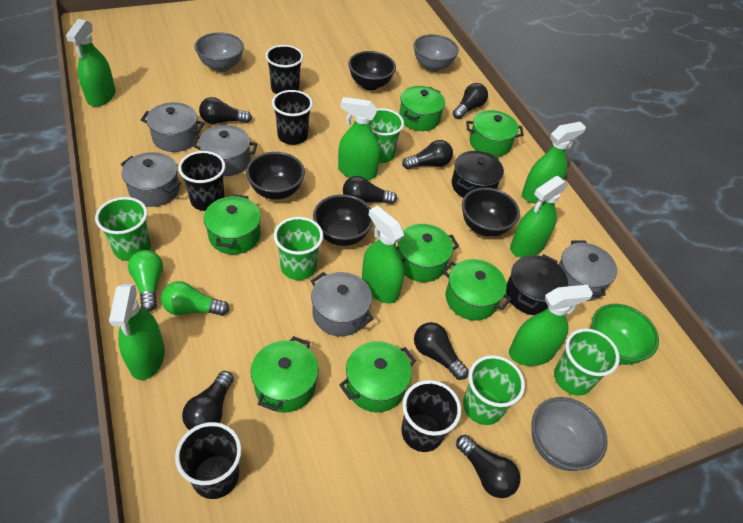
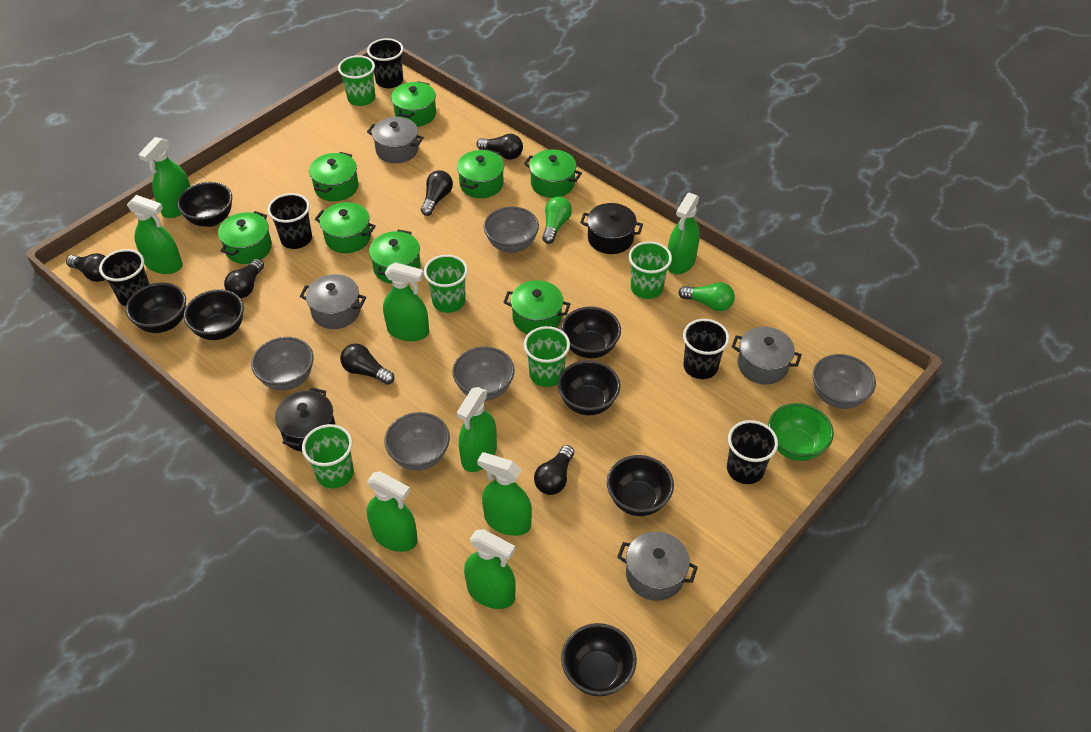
black bowl: [246,152,305,200] [313,194,373,246] [348,51,396,90] [462,187,520,237] = 4 -> [126,283,186,333] [177,182,232,227] [183,289,244,340] [558,360,620,415] [561,306,621,358] [561,623,637,696] [607,455,674,516] = 7
black light bulb: [182,371,234,430] [199,97,252,124] [343,176,397,204] [402,140,453,169] [414,322,469,380] [453,83,488,119] [456,435,520,498] = 7 -> [66,253,106,282] [224,259,264,298] [340,343,394,385] [421,170,453,216] [477,134,523,160] [534,445,574,495] = 6
green pot: [204,194,261,254] [251,336,319,413] [339,341,416,412] [396,224,459,282] [399,86,445,131] [442,259,512,321] [466,110,524,157] = 7 -> [218,211,272,264] [309,152,358,201] [315,202,376,253] [369,230,421,284] [391,81,436,127] [457,149,504,198] [503,280,570,334] [524,149,582,198] = 8
green spray bottle: [66,19,116,107] [109,284,165,380] [338,97,380,180] [362,205,404,303] [509,285,593,366] [510,176,568,258] [522,122,586,204] = 7 -> [127,195,183,274] [138,137,190,218] [367,471,418,552] [383,262,429,341] [457,387,497,472] [464,529,516,609] [477,452,532,536] [668,193,700,274] = 8
grey bowl: [195,32,244,72] [414,34,459,72] [531,397,608,471] = 3 -> [251,337,314,390] [384,412,450,471] [453,347,515,401] [484,207,539,253] [813,354,876,409] = 5
grey pot: [121,152,181,207] [141,102,205,152] [192,125,257,176] [311,272,374,336] [558,240,617,301] = 5 -> [300,274,366,329] [367,117,424,163] [617,531,698,601] [732,327,802,384] = 4

